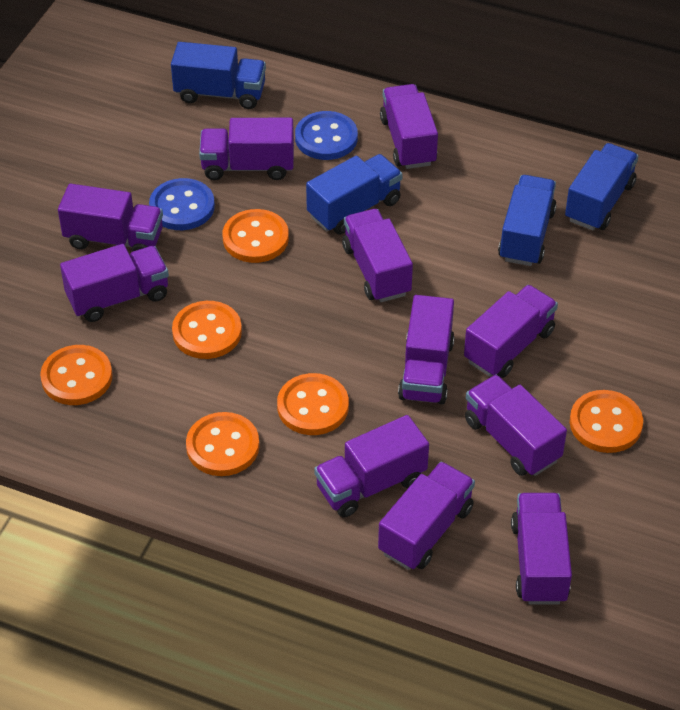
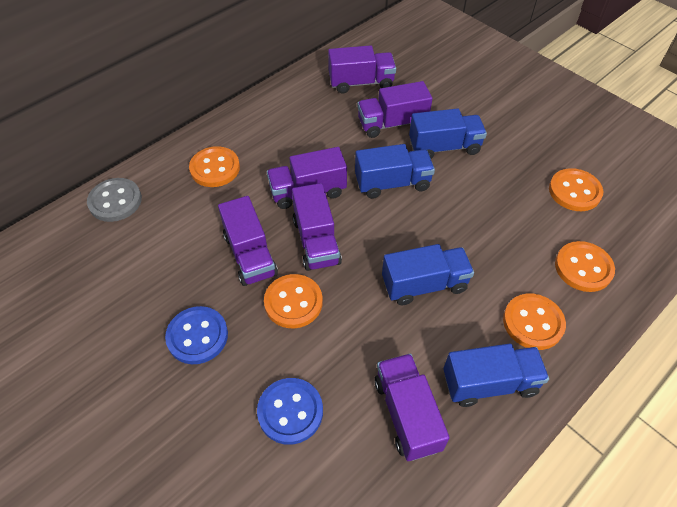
grey button: none = 0 -> [87,178,142,222] = 1
orange button: [40,345,113,405] [172,301,242,359] [186,412,259,476] [223,209,289,263] [277,373,349,435] [570,390,643,453] = 6 -> [189,146,240,187] [264,274,323,328] [503,294,566,350] [549,168,603,211] [555,241,615,292] = 5
purple truck: [58,183,163,252] [60,244,169,322] [199,118,294,180] [314,415,429,517] [342,209,413,302] [378,462,475,570] [380,84,438,169] [398,295,455,404] [464,285,558,378] [465,375,567,476] [511,493,572,604] = 11 -> [218,196,278,286] [267,147,347,209] [292,183,342,271] [328,45,396,94] [357,81,432,138] [374,354,450,461] = 6

